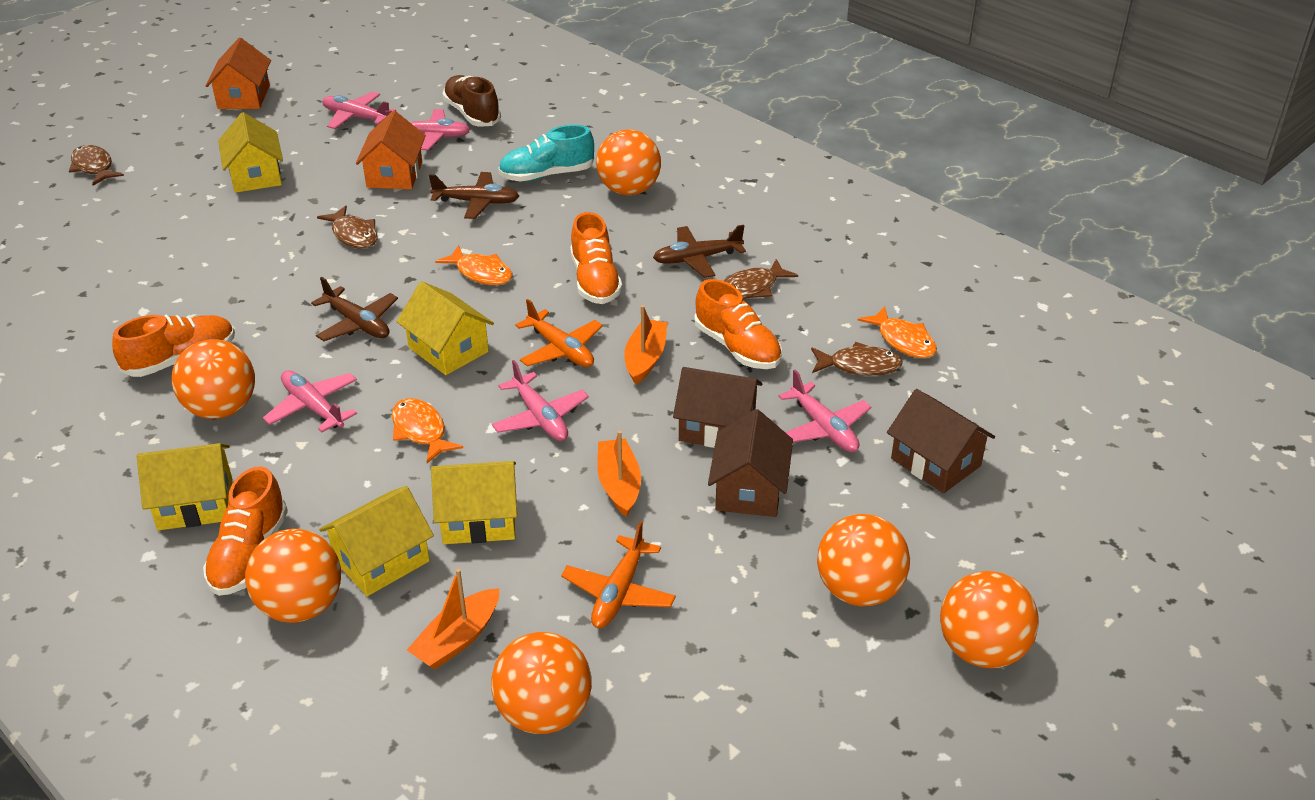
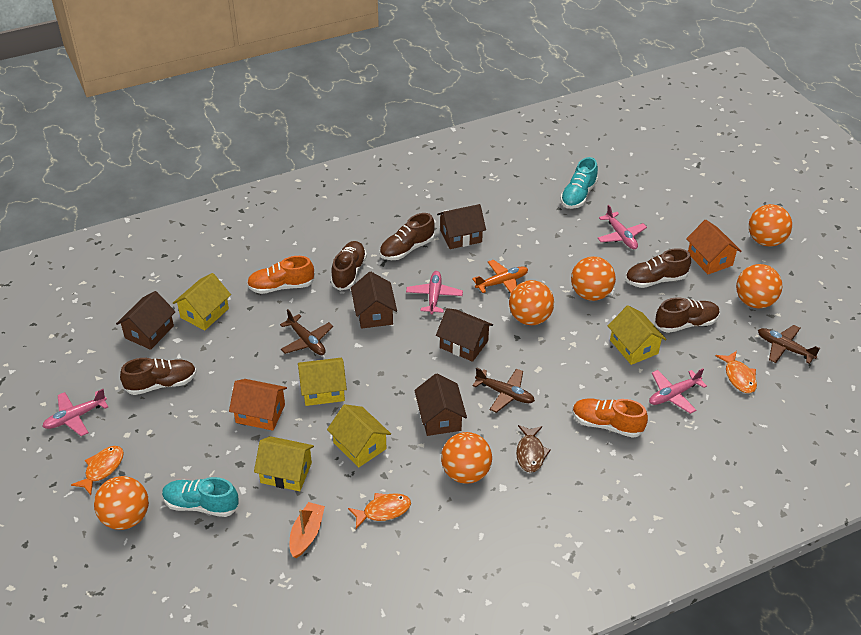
brown fish: [69,145,124,186] [317,206,378,249] [723,259,798,299] [811,342,903,376] = 4 -> [516,425,551,473] = 1
brown house: [673,367,762,448] [708,409,793,517] [887,389,995,493] = 3 -> [116,291,176,350] [351,271,397,329] [414,374,467,436] [436,308,493,362] [437,204,486,249] = 5
brown shoe: [442,75,501,127] = 1 -> [120,358,197,395] [331,241,367,291] [379,213,435,260] [625,248,691,288] [655,297,720,333] = 5
orange boat: [407,569,499,669] [597,431,641,517] [624,305,668,385] = 3 -> [290,502,325,558] = 1
orange plane: [515,299,603,367] [561,521,676,628] = 2 -> [472,260,528,293] = 1
orange shoe: [112,314,235,377] [203,466,288,596] [570,212,622,304] [694,279,782,369] = 4 -> [247,256,315,294] [572,398,648,438] = 2
pink plane: [263,370,357,432] [322,92,396,129] [385,109,470,150] [492,360,589,441] [778,370,871,452] = 5 -> [42,389,108,436] [406,271,463,315] [598,205,647,249] [649,368,707,414] = 4
turquoise shoe: [498,125,594,182] = 1 -> [162,477,239,517] [560,157,598,209] = 2

